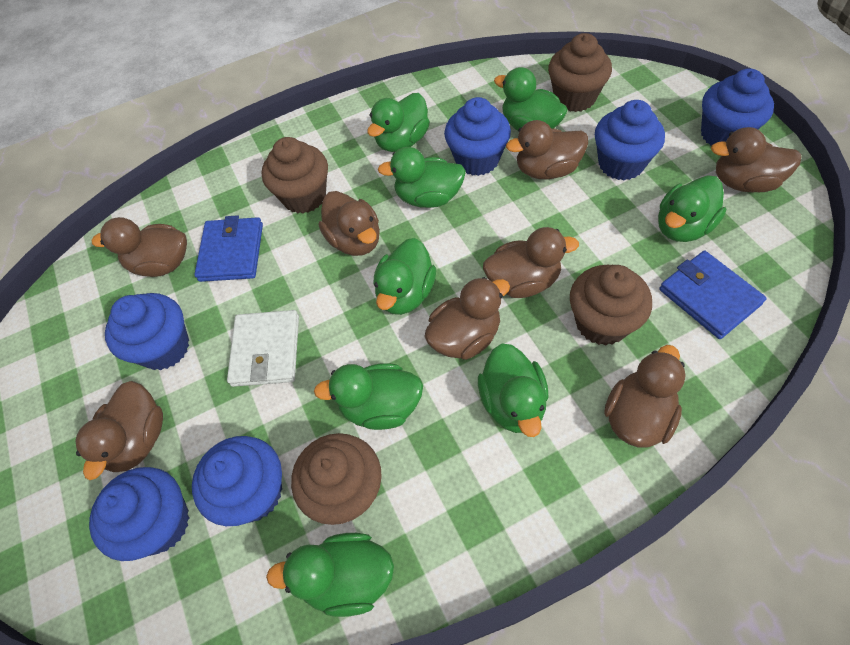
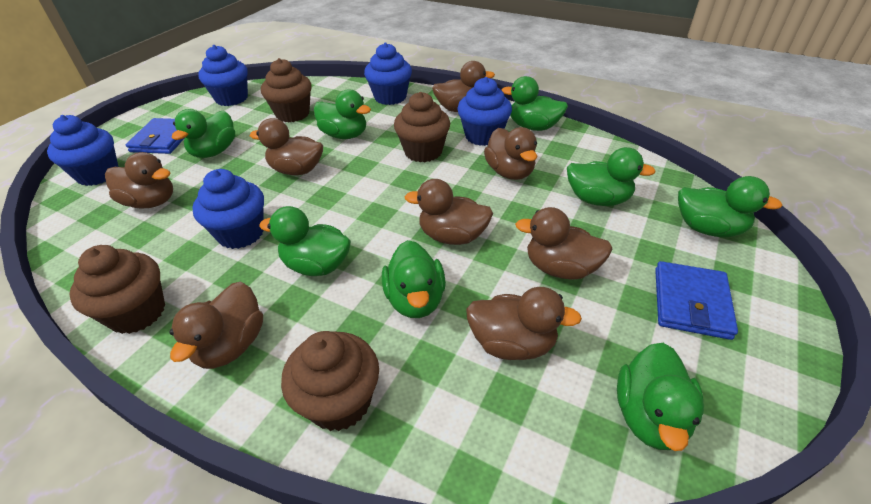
blue cupcake: [89,467,189,561] [105,293,189,370] [192,436,282,526] [444,97,511,176] [595,100,665,180] [701,68,774,146] = 6 -> [47,115,119,186] [192,169,264,249] [198,45,248,106] [364,43,412,105] [457,77,512,146] = 5
white wallet: [227,310,299,387] = 1 -> none = 0

